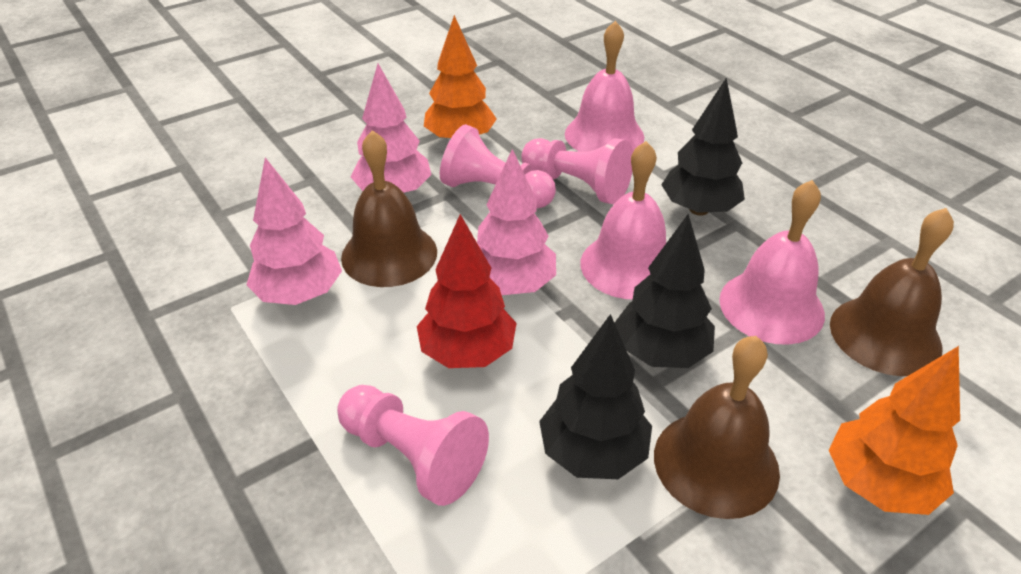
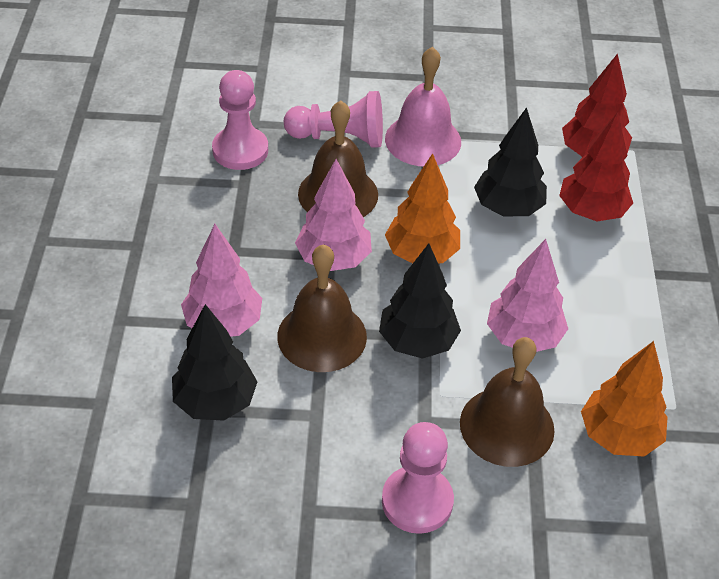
pink bell: [565,21,644,152] [580,141,666,299] [719,180,825,345] = 3 -> [385,47,461,166] = 1
red tree: [417,214,517,368] = 1 -> [559,112,633,221] [562,53,632,157] = 2

